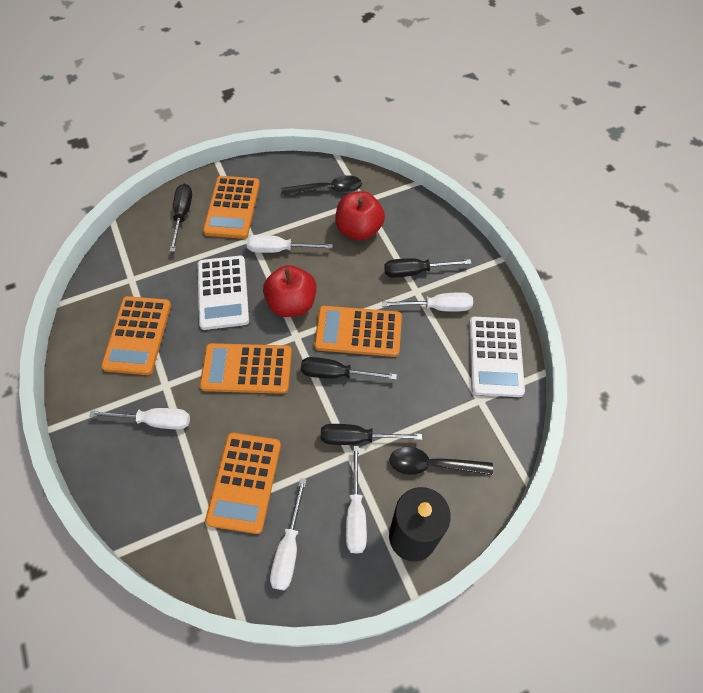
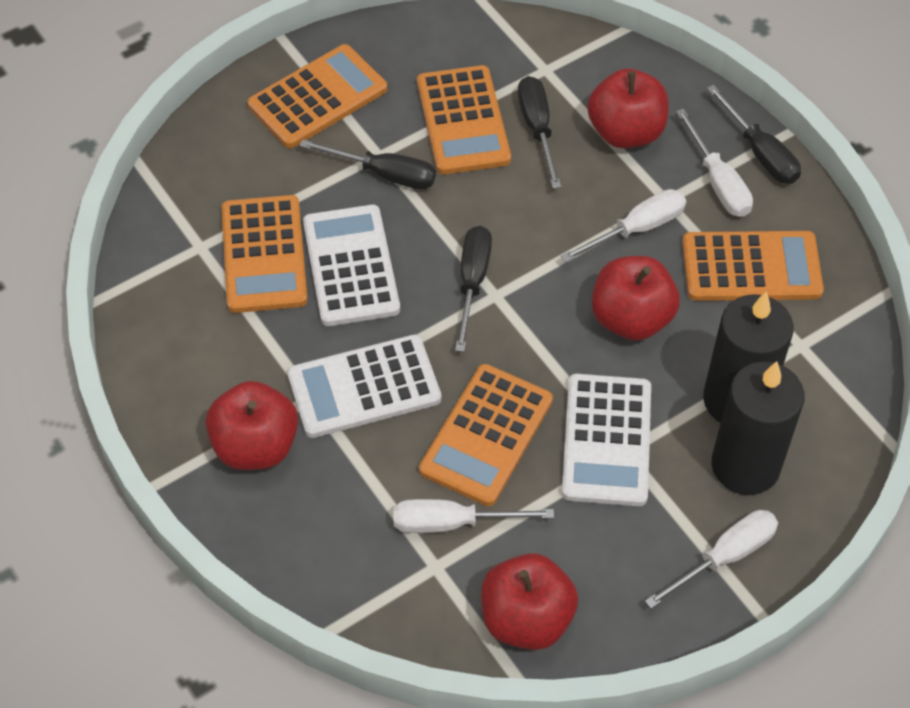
black candle: [389,487,451,562] = 1 -> [703,291,794,423] [712,361,804,495] = 2
black spoon: [282,175,362,196] [390,447,493,475] = 2 -> none = 0
red apple: [263,265,317,317] [335,191,385,240] = 2 -> [206,381,298,470] [481,553,578,650] [587,69,669,148] [592,256,680,341] = 4
white calculator: [198,256,249,330] [469,317,525,397] = 2 -> [287,335,441,438] [303,205,400,326] [562,374,651,506] = 3
white screwdriver: [89,408,190,429] [247,235,333,253] [270,478,307,591] [346,446,367,553] [382,292,473,312] = 5 -> [393,499,554,533] [561,189,686,262] [645,510,778,609] [676,109,753,217] = 4

